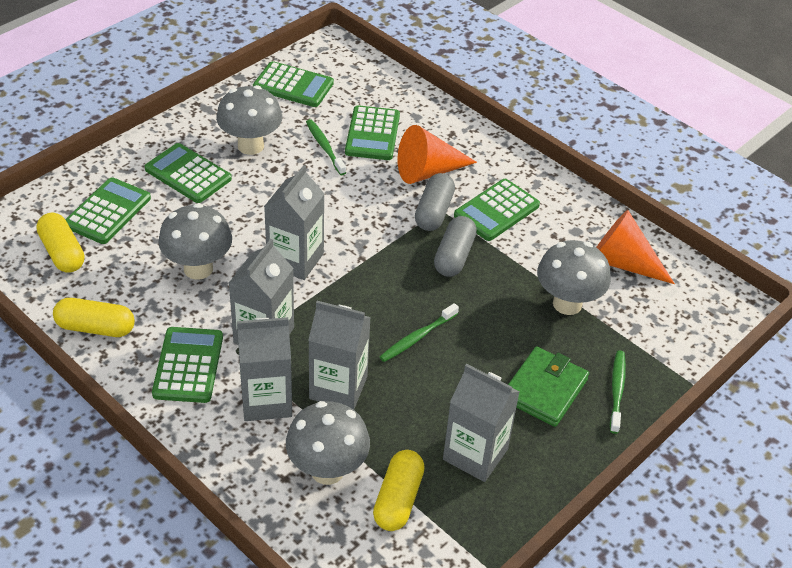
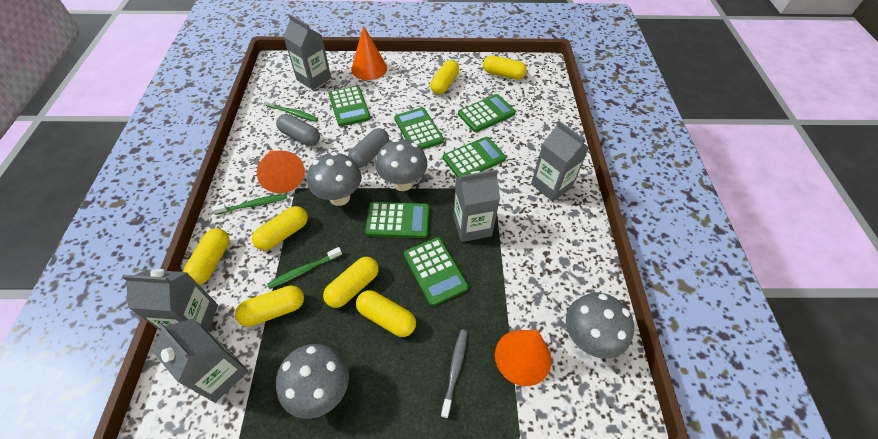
green wallet: [508,346,589,427] = 1 -> none = 0
grey toothbrush: none = 0 -> [441,330,467,418] = 1
orange cone: [398,125,477,184] [596,210,675,284] = 2 -> [257,151,305,193] [351,25,387,80] [495,330,551,386] = 3
yellow capsule: [36,213,84,273] [53,298,135,337] [373,450,425,531] = 3 -> [183,228,229,285] [235,285,304,327] [252,206,308,250] [323,257,379,308] [356,290,416,337] [430,60,459,95] [483,55,527,80] = 7

